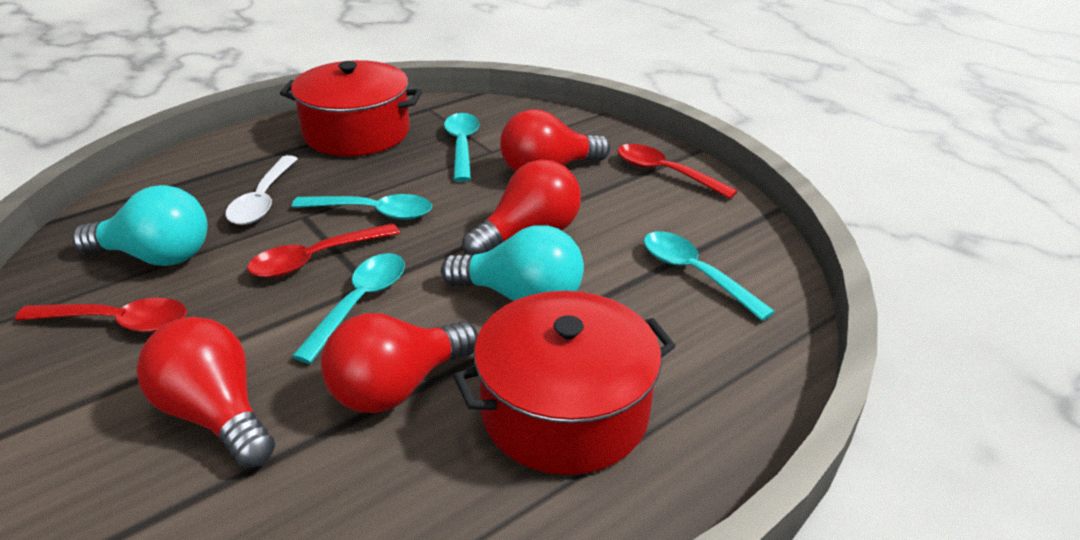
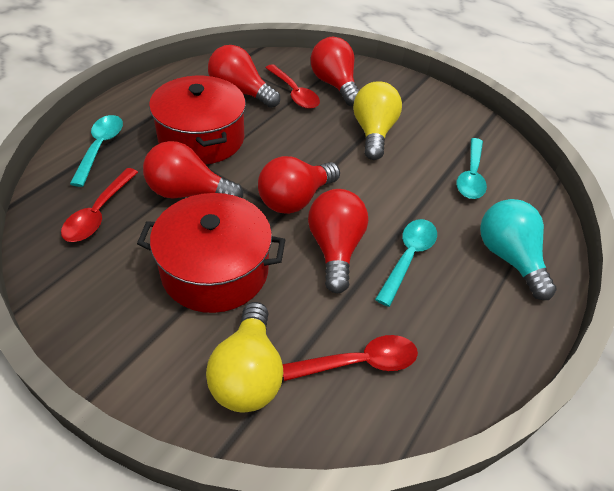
red light bulb: [136,317,275,468] [321,313,478,413] [462,160,581,255] [500,109,610,172] = 4 -> [143,141,243,199] [208,45,280,108] [258,156,340,214] [308,189,368,294] [310,37,359,106] = 5
turquoise light bulb: [72,185,207,266] [441,225,584,301] = 2 -> [480,199,557,300] = 1
turquoise spoon: [292,194,432,220] [292,253,405,364] [444,113,479,182] [644,231,775,321] = 4 -> [70,115,123,187] [375,219,437,307] [457,138,487,199] = 3
white spoon: [225,155,298,225] = 1 -> none = 0
yellow light bulb: none = 0 -> [206,302,283,412] [353,81,402,160] = 2

